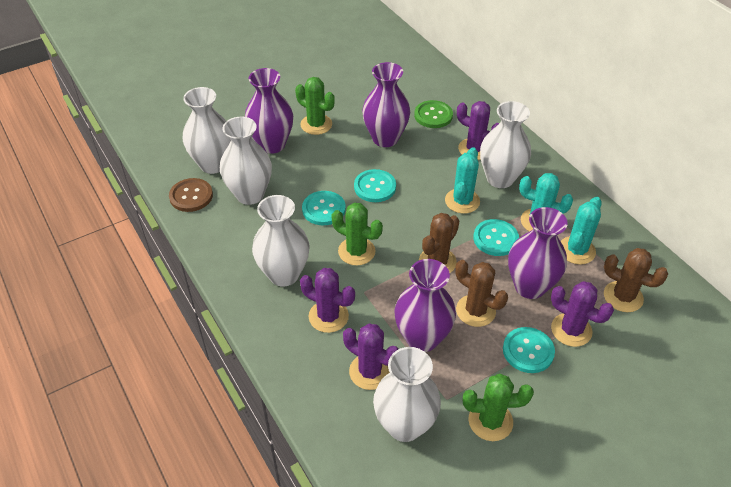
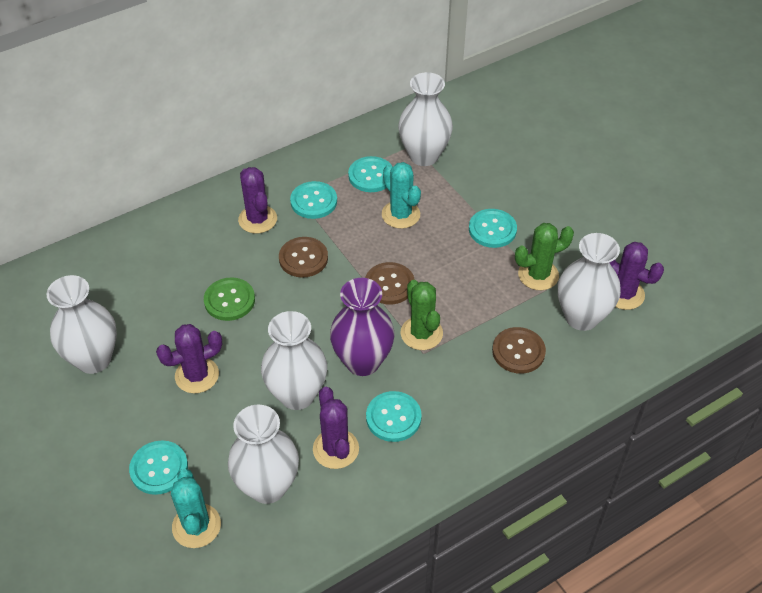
brown button: [169,178,213,212] = 1 -> [279,237,328,278] [365,262,415,305] [492,327,546,374] = 3
brown cactus: [419,213,459,273] [455,260,508,327] [604,248,668,312] = 3 -> none = 0
green cactus: [295,77,335,135] [331,203,383,266] [463,374,534,441] = 3 -> [401,280,443,350] [515,223,574,290] = 2
purple vase: [245,68,293,154] [362,62,410,147] [394,259,456,352] [508,207,568,299] = 4 -> [330,278,395,376] = 1
turquoise button: [302,191,346,225] [354,169,396,202] [473,219,519,256] [503,327,555,373] = 4 -> [129,441,188,495] [290,181,337,219] [348,156,393,192] [366,391,422,442] [469,209,517,248] = 5
turquoise cactus: [445,147,480,214] [519,173,573,232] [561,197,602,265] = 3 -> [171,469,221,548] [382,162,421,229] = 2

